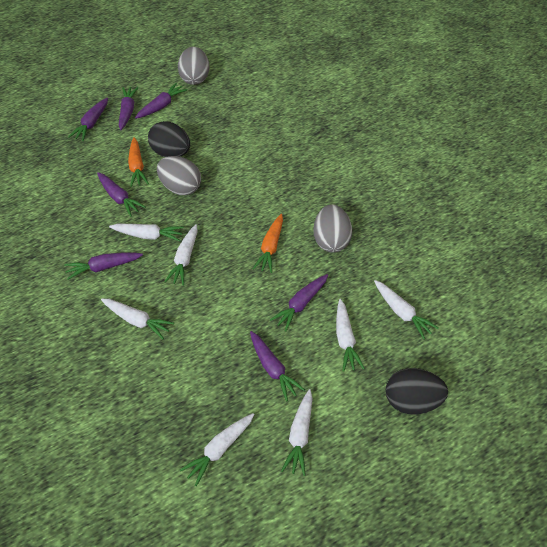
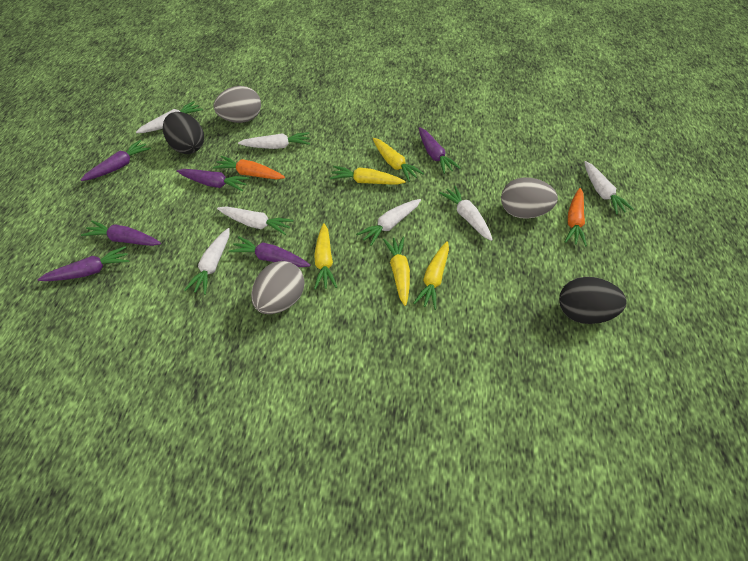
purple carrot: [64,252,143,280] [68,98,108,141] [97,172,145,217] [119,87,139,130] [135,83,187,119] [250,331,305,401] [270,274,328,331] = 7 -> [37,246,129,281] [81,140,151,181] [81,221,161,246] [177,169,250,191] [229,236,311,267] [419,127,460,174] = 6
yellow carrot: none = 0 -> [314,223,337,290] [330,166,406,185] [373,138,424,182] [383,237,410,306] [413,241,449,310] = 5

